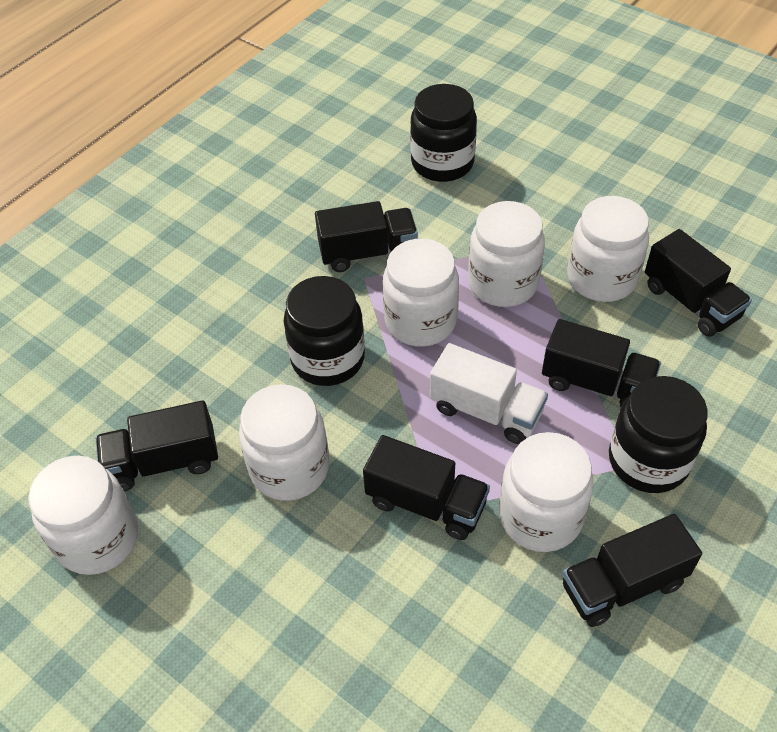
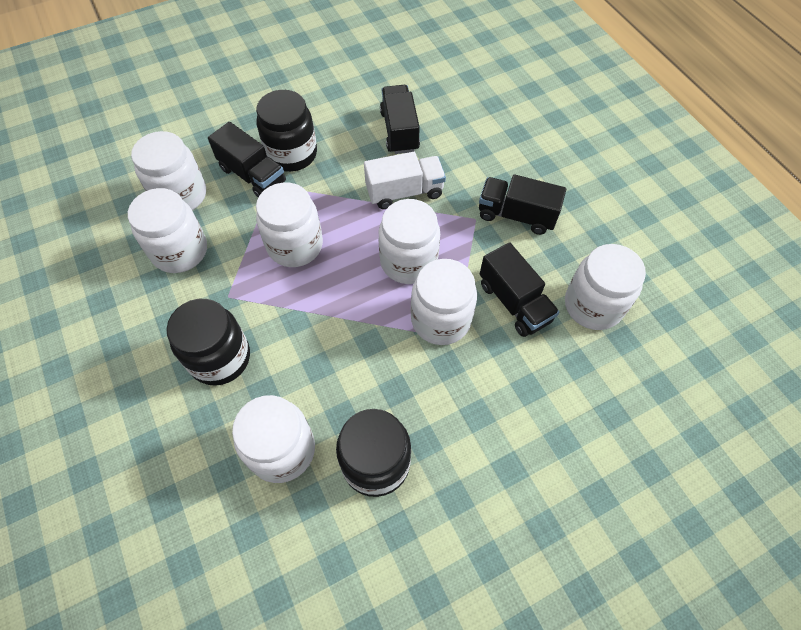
black truck: [96,400,218,491] [315,201,418,272] [363,435,490,540] [542,319,661,407] [563,514,702,627] [645,229,752,337] = 6 -> [208,122,286,197] [380,85,420,154] [479,174,566,235] [480,242,559,337] = 4
white jar: [28,455,138,575] [239,384,329,501] [383,239,459,347] [468,201,545,307] [499,432,594,552] [567,196,649,302] = 6 -> [128,188,207,273] [131,131,206,210] [232,395,315,483] [256,182,323,267] [378,199,440,284] [411,259,477,345] [565,244,646,330] = 7

